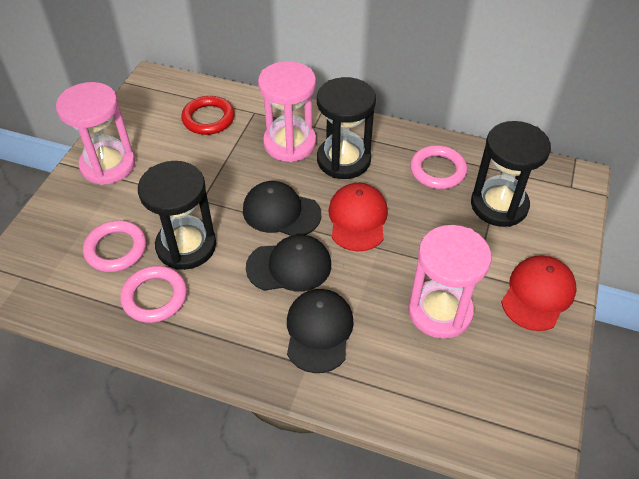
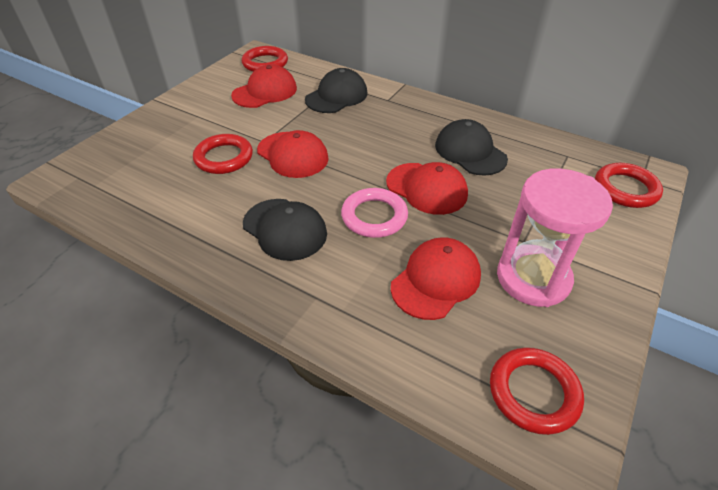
black hourglass: [138,161,216,270] [317,77,376,179] [471,121,551,227] = 3 -> none = 0
pink hourglass: [56,82,135,185] [258,61,316,162] [408,225,492,339] = 3 -> [497,168,613,307] = 1
pink ring: [83,220,146,272] [120,266,187,323] [410,145,467,189] = 3 -> [341,188,408,238] = 1
red cap: [328,183,388,251] [501,255,577,331] = 2 -> [231,64,297,108] [257,130,329,178] [386,162,468,215] [391,237,481,320] = 4
red ring: [181,96,235,135] = 1 -> [193,134,253,174] [242,46,288,72] [490,347,584,435] [595,163,663,208] = 4

